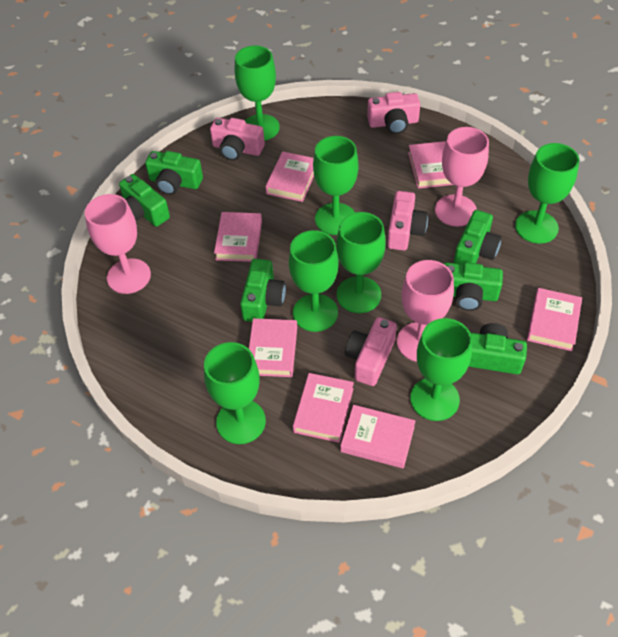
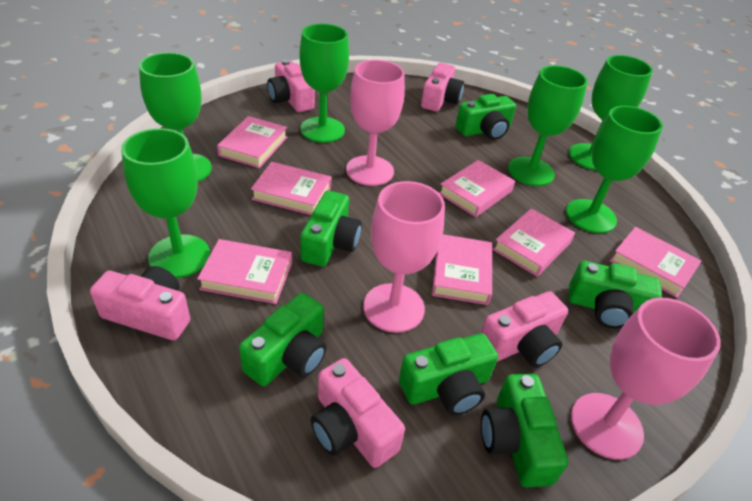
green goblet: [204,342,266,444] [235,45,280,141] [289,230,339,332] [313,136,359,235] [336,212,386,313] [410,318,472,421] [515,143,579,244] = 7 -> [121,128,210,278] [139,52,212,182] [299,24,349,143] [508,65,588,186] [566,106,663,233] [569,55,653,170] = 6
pink camera: [210,118,265,161] [345,317,397,386] [367,92,420,134] [387,191,428,251] = 4 -> [90,266,190,340] [267,60,315,112] [311,358,405,468] [421,63,464,111] [481,291,568,367] = 5

